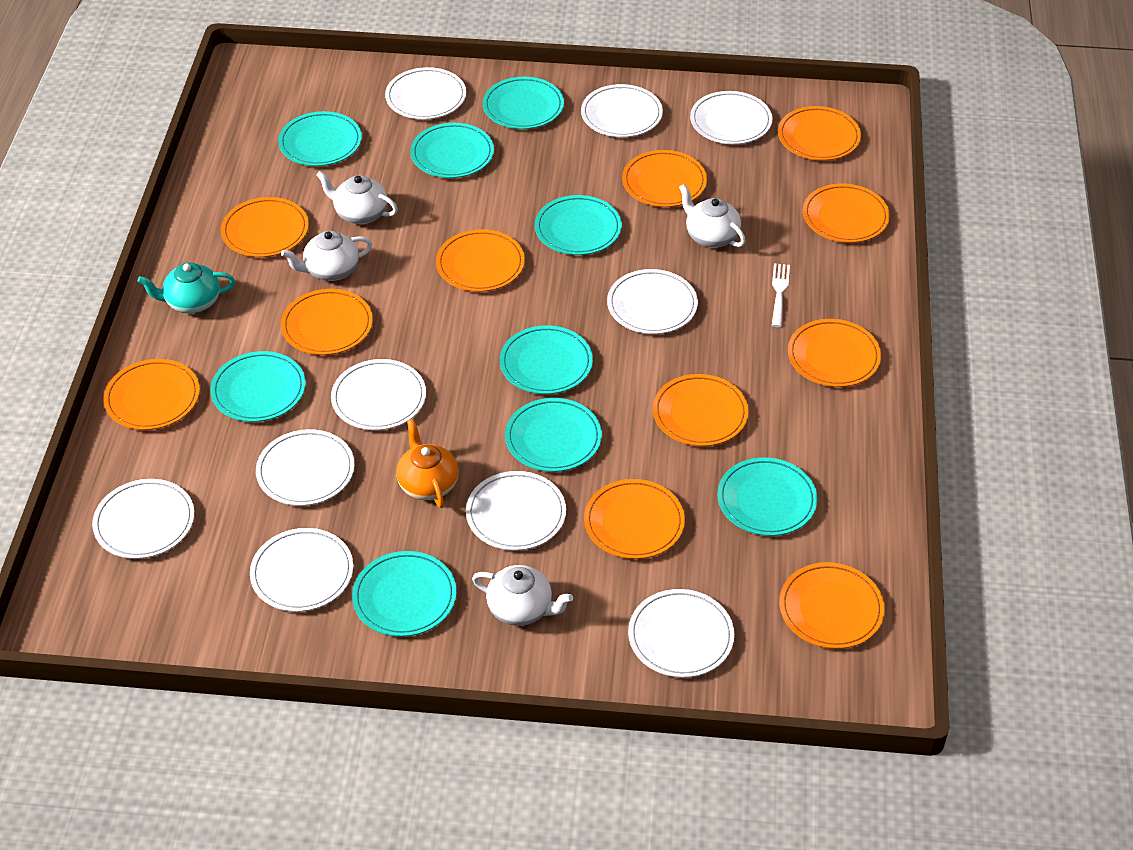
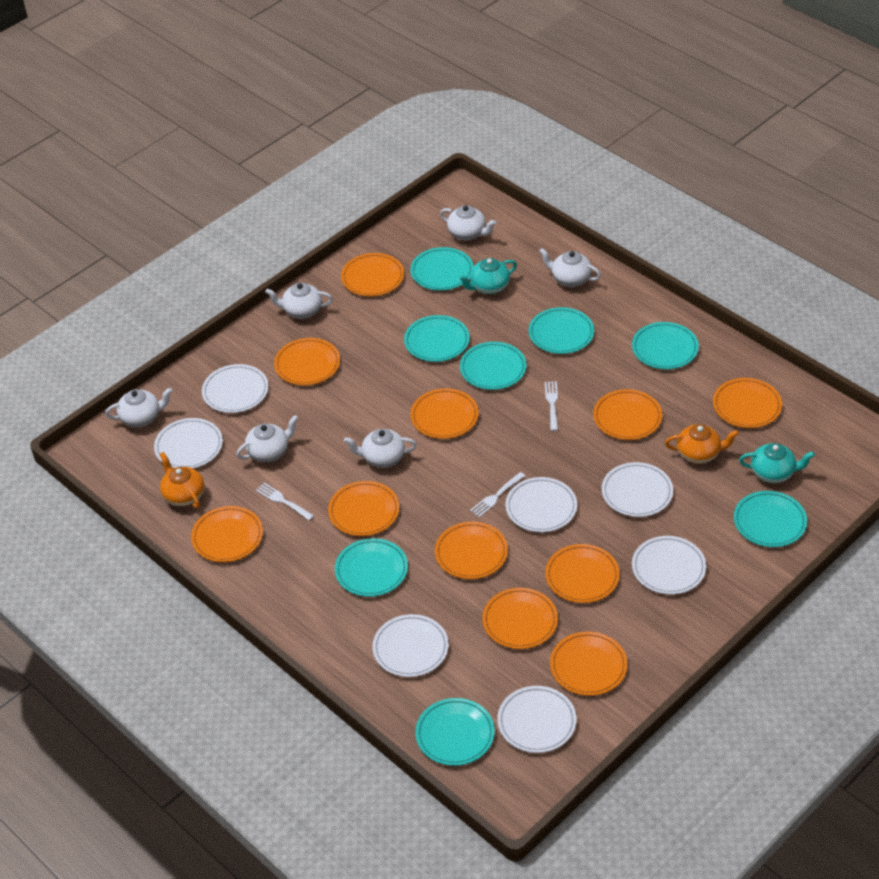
orange teapot: [396,419,458,508] = 1 -> [160,452,204,508] [665,424,739,464] = 2
turquoise plate: [210,351,306,422] [278,111,362,166] [352,551,457,637] [410,123,494,178] [483,77,564,129] [500,325,593,394] [505,398,602,472] [535,195,622,255] [717,457,818,536] = 9 -> [335,538,408,597] [404,315,470,362] [410,247,473,291] [415,698,495,766] [460,342,526,390] [529,307,594,354] [632,322,699,369] [734,491,807,547] = 8
turquoise teapot: [138,263,235,314] = 1 -> [458,258,517,294] [739,443,815,483] = 2
white fork: [772,263,790,327] = 1 -> [256,483,314,521] [470,472,525,517] [545,381,558,431] = 3
white plate: [92,479,194,559] [250,528,353,612] [256,429,354,506] [331,359,426,430] [385,67,466,119] [466,471,566,551] [581,84,663,137] [607,269,698,334] [628,589,734,678] [690,91,772,144] = 10 -> [154,418,223,469] [202,364,269,413] [372,614,449,677] [497,686,577,753] [506,477,577,532] [602,462,673,517] [632,536,706,595] = 7
white teapot: [281,231,372,281] [316,171,398,224] [472,565,573,626] [679,184,746,248] = 4 -> [105,388,173,427] [236,415,298,462] [265,283,333,319] [344,429,417,468] [440,205,496,241] [539,248,601,287] = 6

